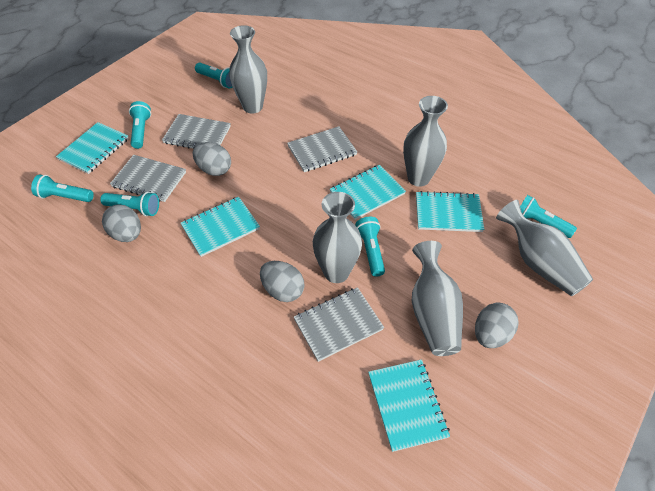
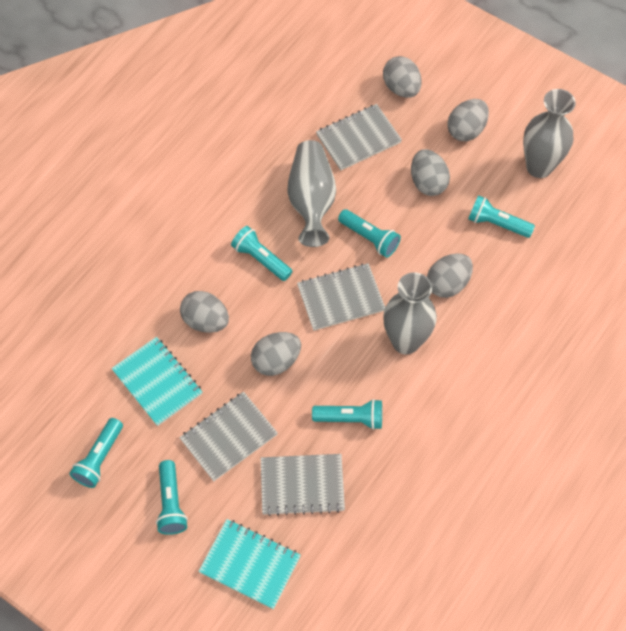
grey egg: [102,204,141,242] [193,142,231,176] [260,261,305,302] [475,303,519,348] = 4 -> [180,291,229,333] [251,332,301,376] [383,56,422,98] [411,149,450,196] [427,253,473,298] [447,99,489,141] = 6
grey vase: [229,25,267,114] [313,192,362,283] [403,96,448,187] [412,241,463,356] [496,200,593,296] = 5 -> [288,140,336,247] [383,272,437,354] [523,89,576,178] = 3
turquoise notebook: [56,122,129,174] [181,197,260,257] [330,165,406,220] [368,359,450,452] [416,191,484,232] = 5 -> [111,337,202,426] [198,519,301,609] = 2

